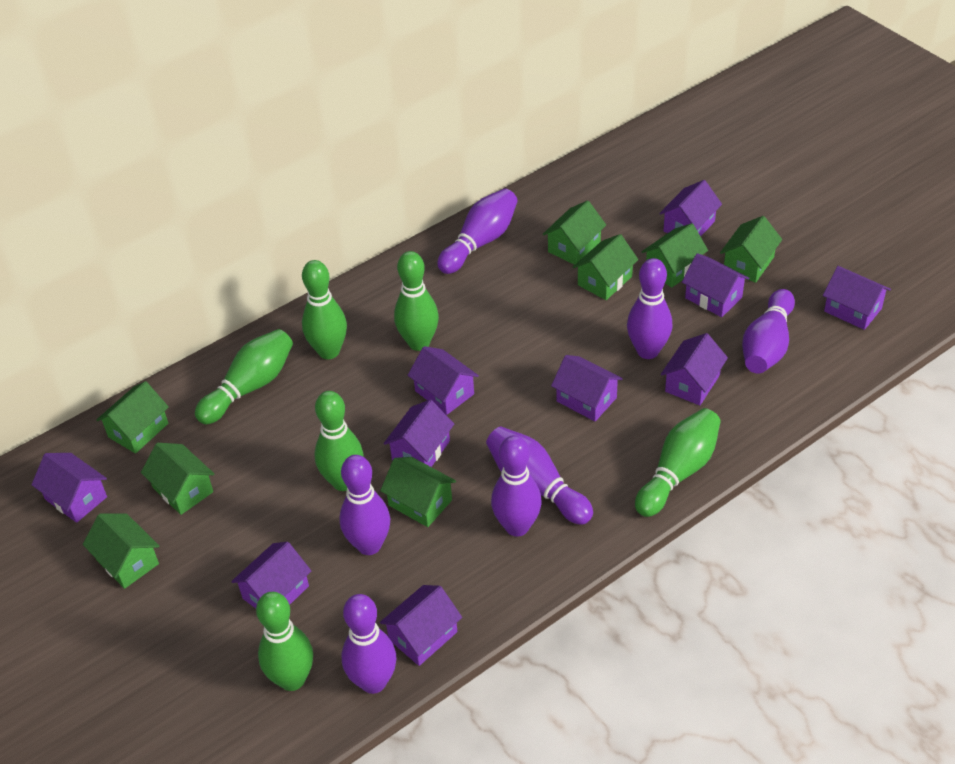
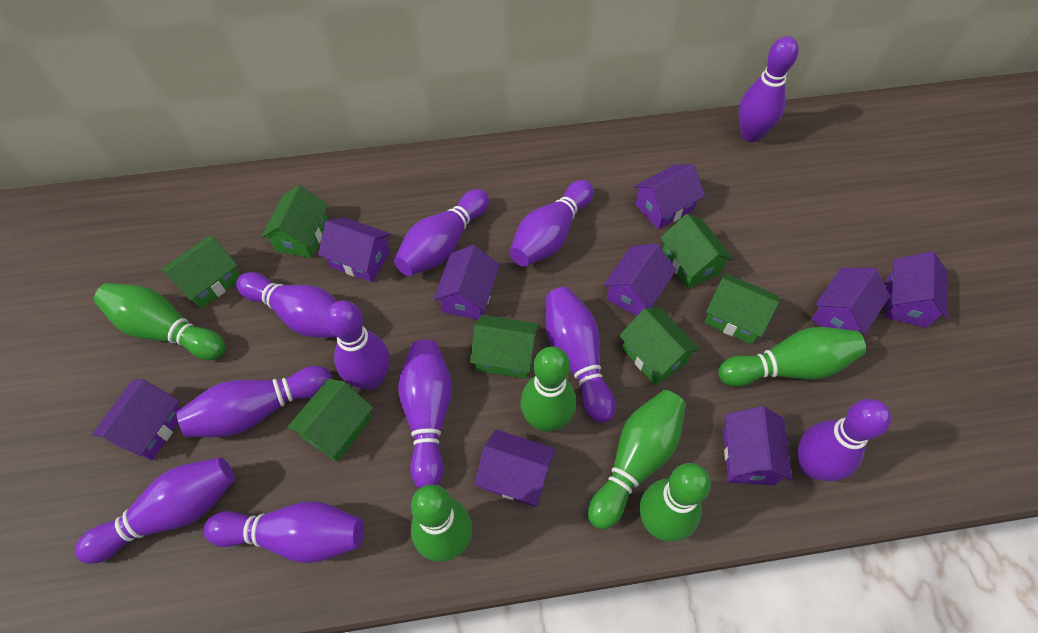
green house: [83,514,159,589] [96,381,169,454] [141,443,214,515] [380,457,456,527] [543,200,606,265] [573,234,638,300] [642,223,708,288] [720,216,782,283] = 8 -> [161,236,240,309] [261,185,328,258] [287,379,373,462] [470,315,539,379] [619,308,700,386] [660,214,733,289] [704,273,779,344] = 7
purple bowling pin: [340,455,390,555] [342,594,396,694] [437,188,518,274] [486,427,593,525] [491,435,542,537] [627,258,672,359] [742,289,795,374] = 7 -> [75,457,235,564] [176,366,332,437] [203,501,364,563] [236,272,337,338] [326,300,390,390] [394,189,489,276] [398,340,452,489] [509,180,593,267] [546,287,616,422] [739,36,799,142] [798,399,891,481] = 11
purple house: [31,453,107,523] [231,542,311,608] [380,585,462,666] [384,400,454,467] [408,346,479,415] [551,355,623,421] [659,180,722,236] [661,333,728,405] [682,253,750,317] [823,266,891,330] = 10 -> [92,379,181,461] [318,217,391,282] [434,245,500,320] [475,429,556,507] [604,243,676,316] [634,164,705,230] [723,406,792,485] [811,268,890,335] [885,251,948,328] = 9

